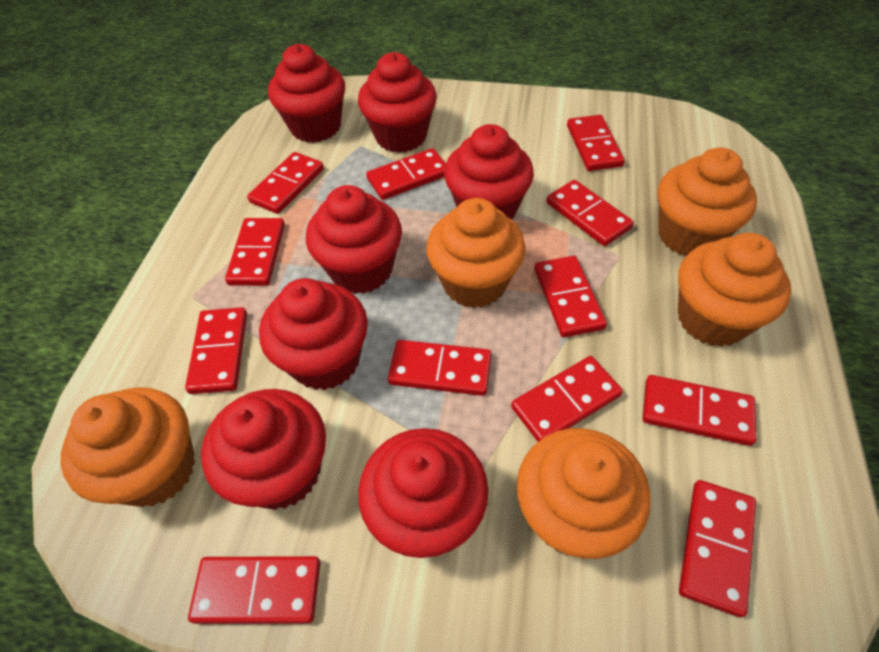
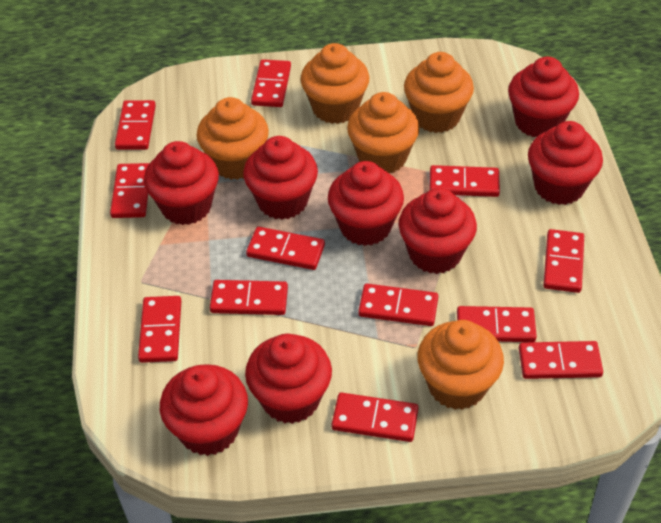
red cupcake: [201,389,326,510] [259,278,368,390] [268,44,345,143] [306,185,402,294] [358,52,437,153] [358,428,489,558] [444,124,534,220] = 7 -> [144,141,219,225] [160,364,248,456] [243,136,318,220] [245,334,332,424] [328,161,404,246] [398,188,477,274] [508,57,579,137] [528,121,603,205] = 8

